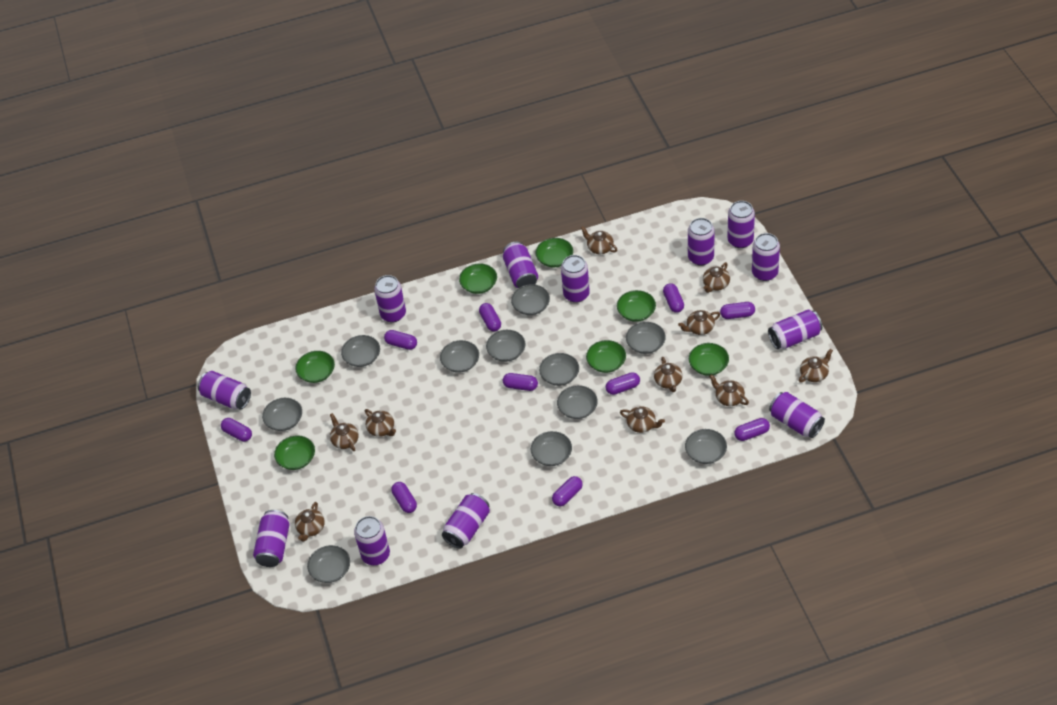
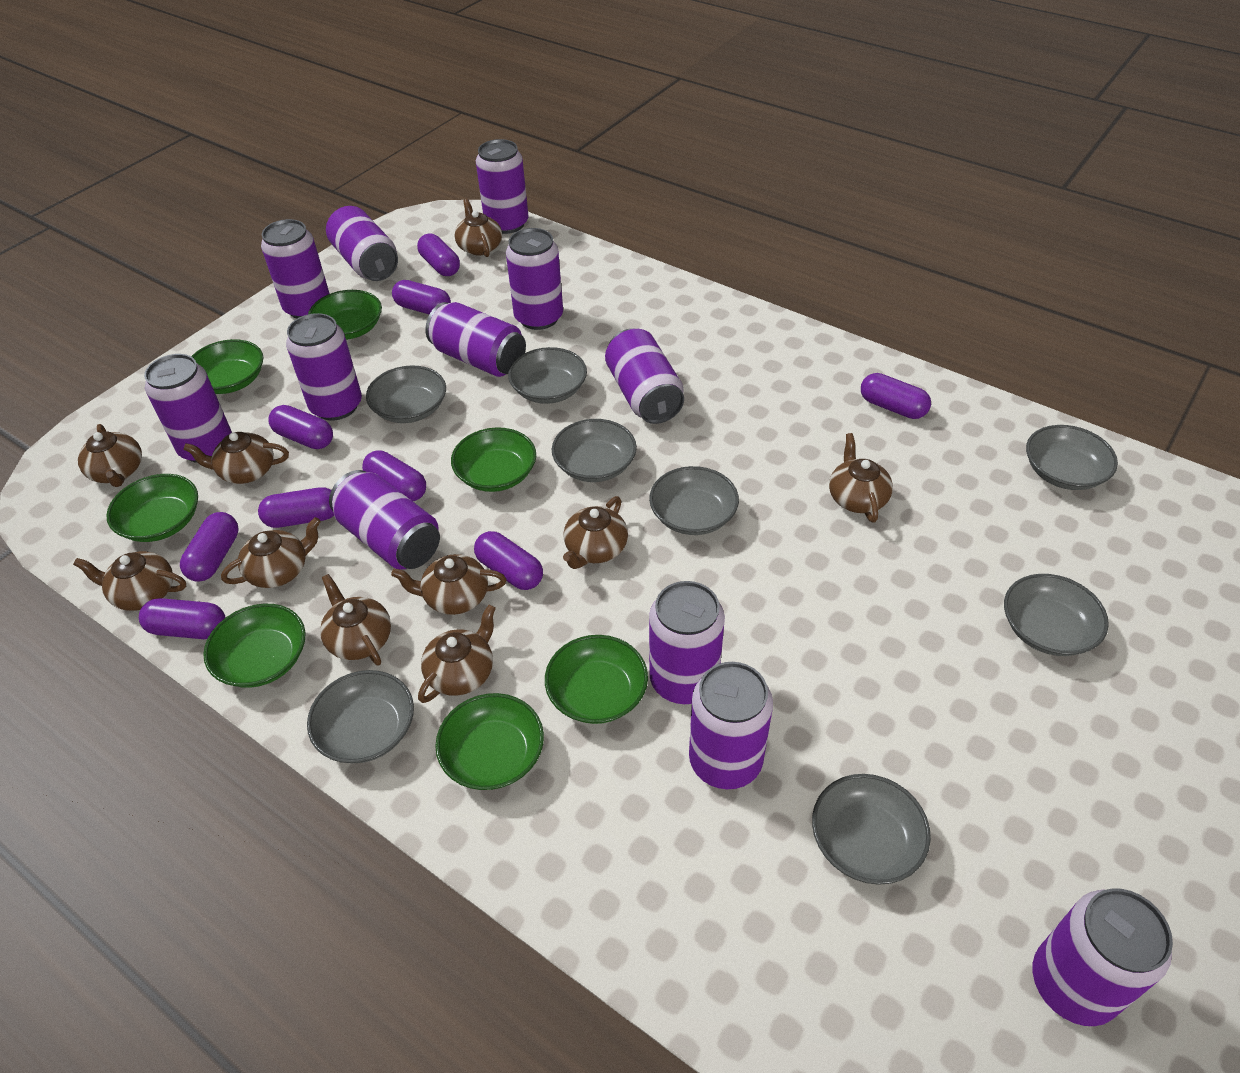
grey bowl: [262,398,302,431] [307,545,350,583] [341,335,380,367] [440,340,479,373] [486,330,525,362] [511,284,550,315] [531,431,572,466] [539,353,579,386] [557,385,598,419] [626,322,666,354] [685,429,727,464] = 11 -> [307,670,414,763] [366,366,446,423] [508,347,587,404] [552,419,637,482] [649,466,739,535] [812,774,931,885] [1004,574,1109,656] [1026,425,1118,490] = 8
purple capsule: [221,418,252,442] [384,330,417,350] [391,482,417,513] [479,303,501,331] [503,373,538,391] [552,476,583,506] [606,372,640,395] [663,283,684,313] [720,302,755,319] [734,418,770,441] = 10 -> [139,598,225,639] [180,512,239,582] [258,487,334,528] [268,405,333,449] [362,450,426,501] [392,280,451,314] [417,234,460,276] [474,531,543,590] [861,373,931,419] = 9

